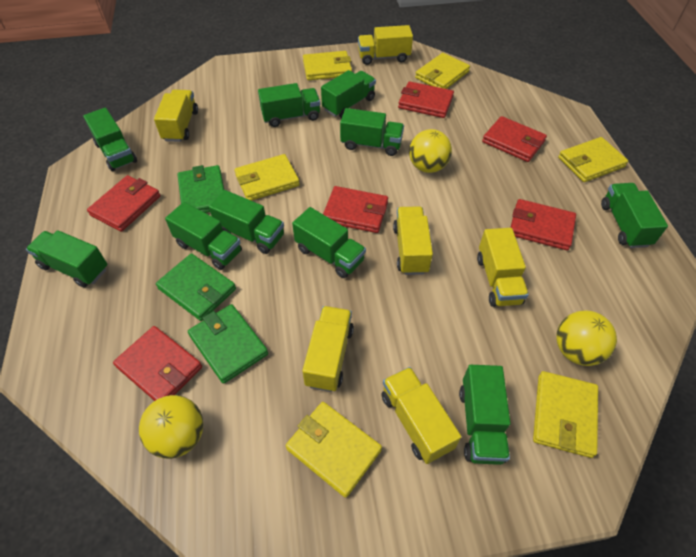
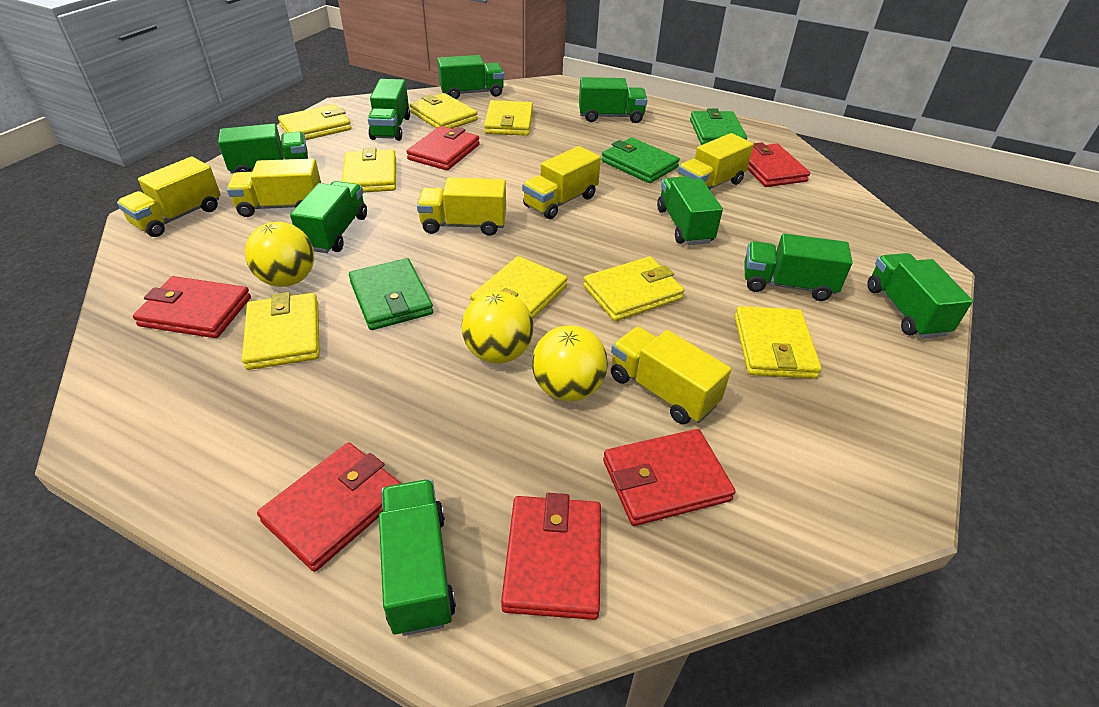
green truck: [26,230,108,288] [83,107,137,171] [165,202,242,270] [209,190,284,254] [258,83,320,127] [292,207,366,278] [321,70,376,118] [340,108,404,156] [459,365,511,465] [601,183,668,248] = 10 -> [218,124,308,174] [290,181,367,253] [368,79,410,141] [379,479,456,636] [437,55,504,99] [579,77,647,123] [657,176,723,245] [744,233,853,301] [867,253,973,338] = 9
yellow wallet: [235,154,300,201] [286,402,382,498] [303,51,352,80] [415,53,470,89] [533,371,598,458] [558,137,628,182] = 6 -> [242,292,320,370] [278,104,352,140] [342,147,396,193] [410,93,478,129] [470,256,567,319] [484,100,533,136] [583,257,684,321] [735,306,822,378] = 8

